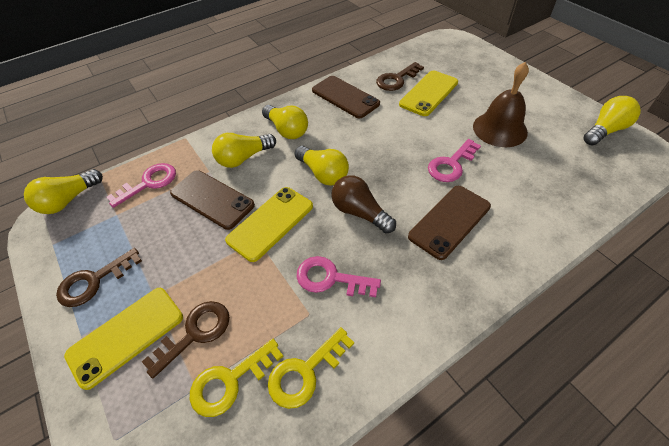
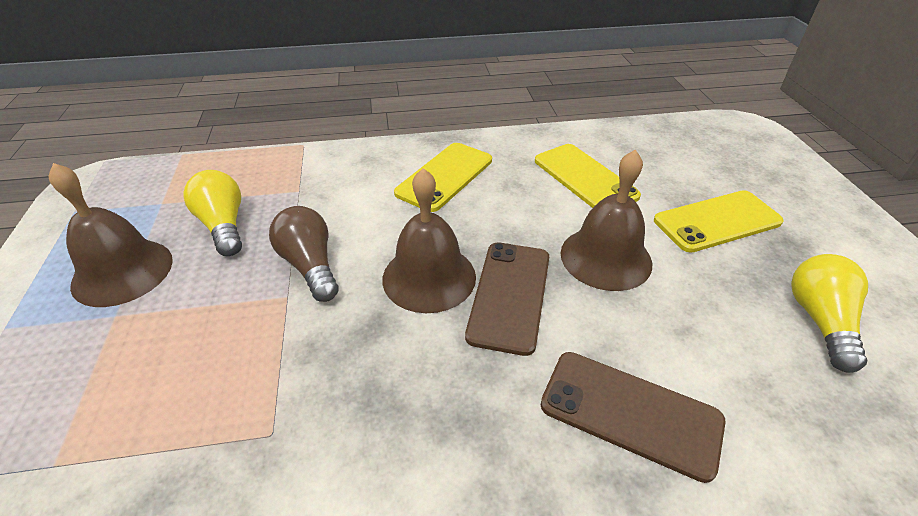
brown bell: [473,62,529,147] = 1 -> [48,163,173,307] [382,168,476,313] [561,150,652,291] = 3
brown key: [56,248,142,307] [142,301,230,378] [376,62,424,91] = 3 -> none = 0
brown phone: [170,170,255,230] [312,76,380,118] [408,186,491,260] = 3 -> [465,243,549,356] [541,352,726,483] = 2
pink key: [107,163,176,208] [296,256,381,297] [428,139,481,182] = 3 -> none = 0
yellow key: [190,338,284,417] [268,327,354,409] = 2 -> none = 0
yellow light bulb: [24,169,103,214] [212,133,276,168] [262,105,308,139] [294,146,349,185] [583,96,641,145] = 5 -> [183,170,242,256] [791,254,868,373] = 2

